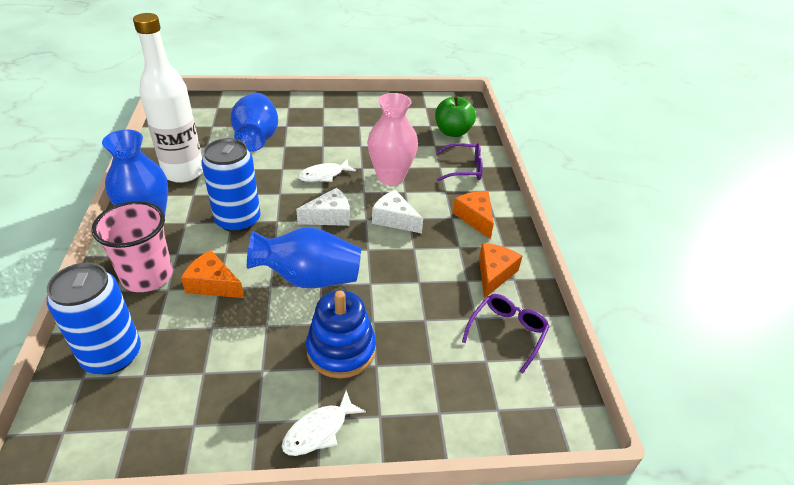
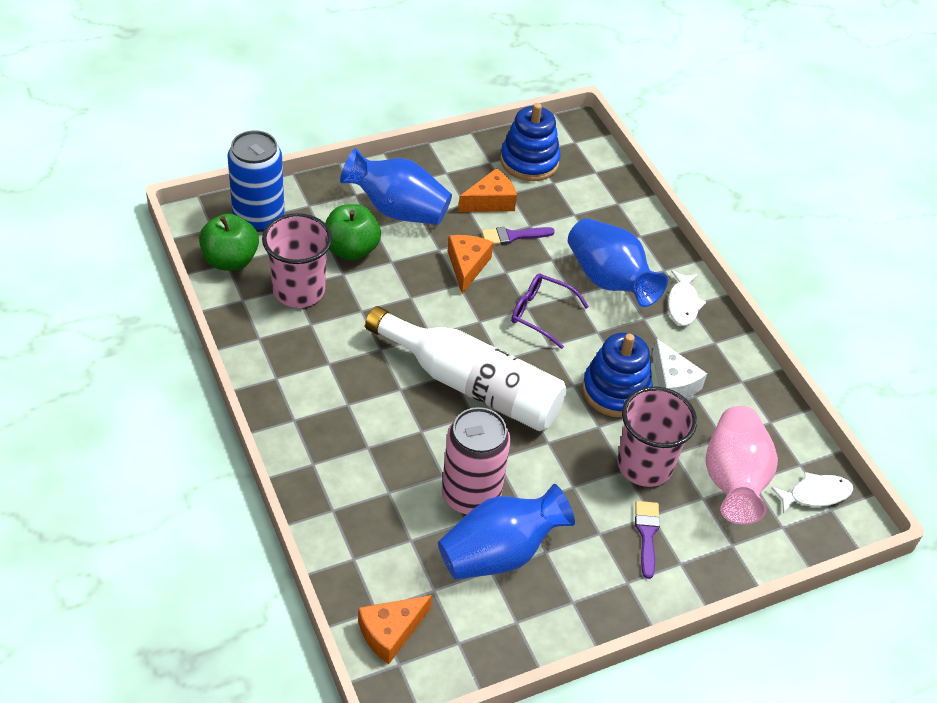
blue can: [47,262,141,375] [201,138,261,232] = 2 -> [227,130,285,232] = 1
blue stacking toy: [306,290,376,378] = 1 -> [500,103,561,181] [582,333,653,418] = 2
green apple: [435,96,476,137] = 1 -> [199,213,259,271] [325,204,381,260] = 2
pink can: none = 0 -> [442,407,510,515] = 1
pink cup: [92,201,173,292] = 1 -> [262,213,332,308] [617,387,697,487] = 2
purple brush: none = 0 -> [482,227,555,245] [635,501,660,579] = 2
purple glasses: [436,143,483,181] [462,294,550,374] = 2 -> [511,273,589,349] = 1
white cheese: [296,188,350,226] [372,190,423,233] = 2 -> [652,339,707,398] = 1

